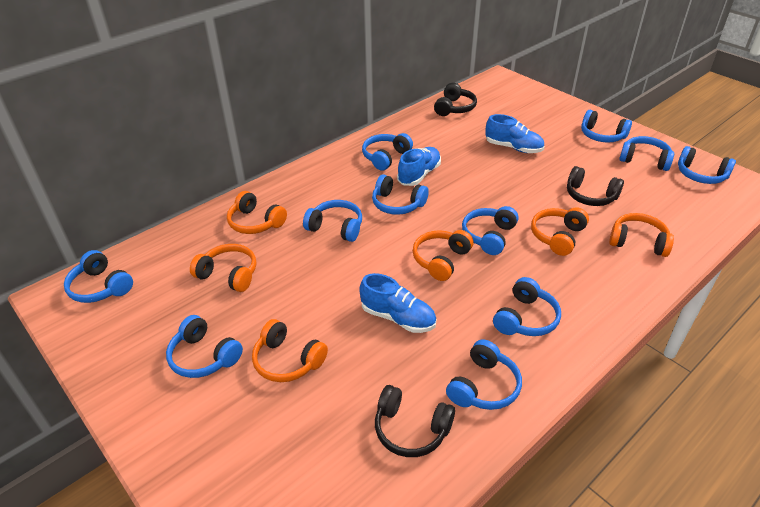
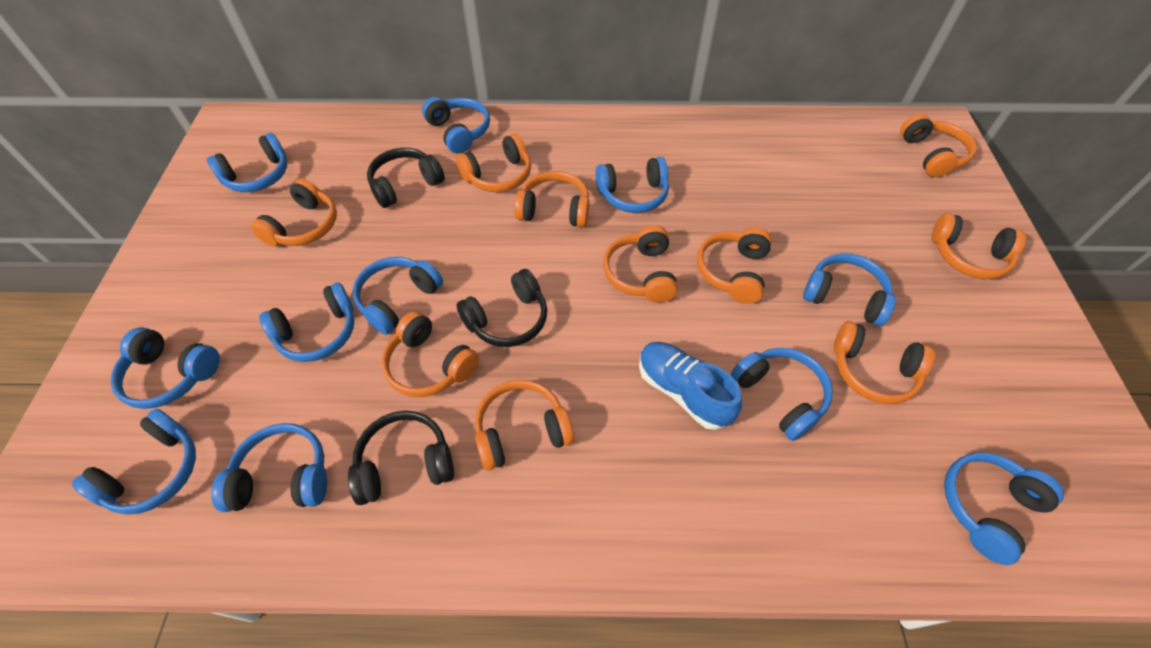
blue shoe: [359,273,436,333] [397,147,441,186] [485,114,544,153] = 3 -> [639,342,742,430] = 1
orange headphones: [190,244,256,292] [227,191,287,234] [252,319,328,382] [413,230,473,281] [531,207,589,256] [609,213,674,257] = 6 -> [251,178,337,247] [381,311,479,397] [456,134,531,192] [475,380,574,470] [514,171,589,227] [603,225,678,303] [697,227,772,304] [834,321,935,404] [900,114,977,177] [931,213,1026,279] = 10

